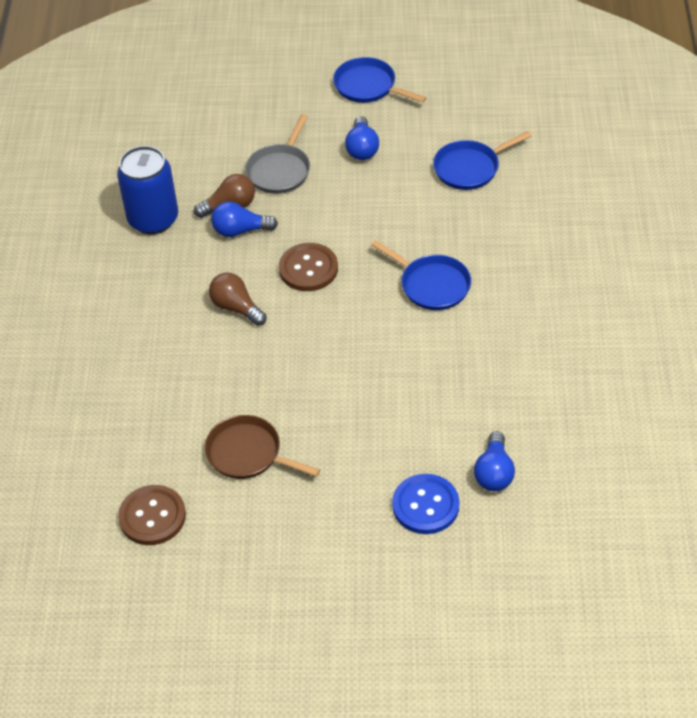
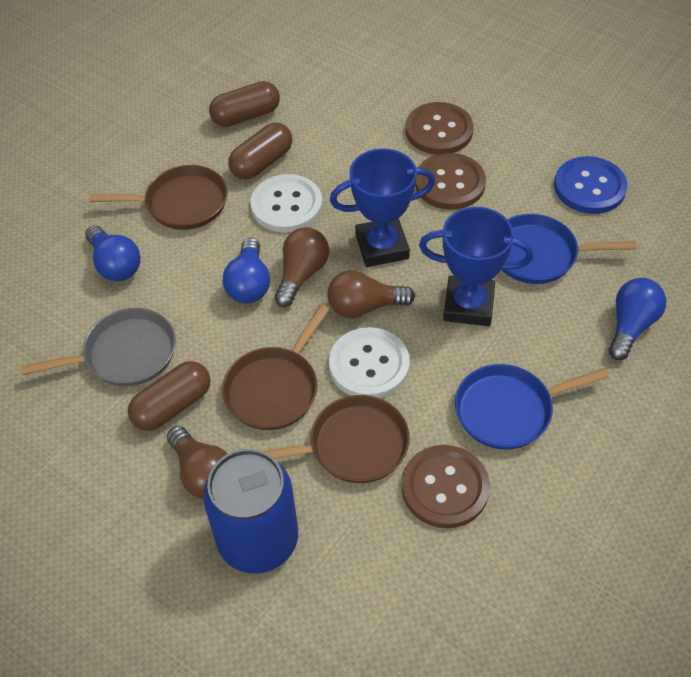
blue pan: [333,57,426,103] [371,240,471,310] [433,131,532,190] = 3 -> [455,364,609,450] [501,214,637,284] = 2
blue trophy: none = 0 -> [330,148,435,267] [419,207,533,326] = 2
brown button: [118,485,186,545] [279,243,338,291] = 2 -> [402,445,490,528] [406,102,473,155] [415,153,486,210] = 3
brown capsule: none = 0 -> [128,361,211,431] [209,81,280,127] [228,123,292,180] = 3
brown light bulb: [194,174,255,218] [209,272,267,326] = 2 -> [167,426,228,499] [275,227,329,307] [327,270,415,318] = 3
brown pan: [205,415,320,479] = 1 -> [89,165,228,230] [222,304,330,430] [263,395,410,483] = 3
white button: none = 0 -> [251,174,322,233] [329,327,410,398] = 2

